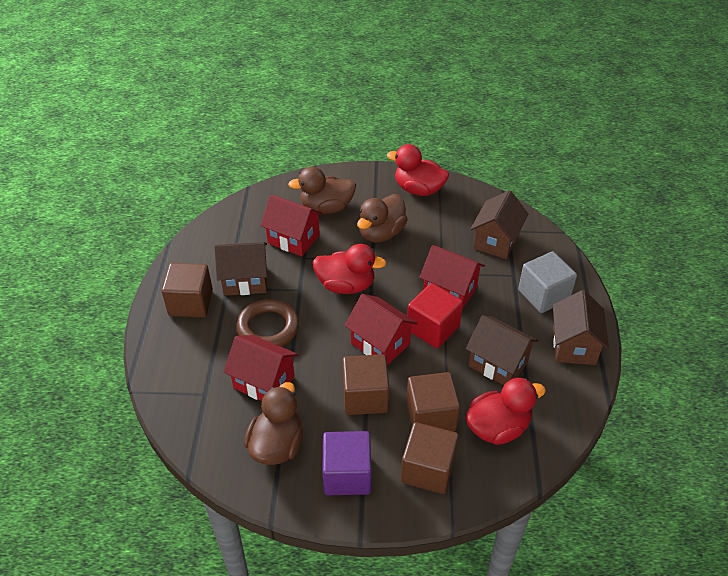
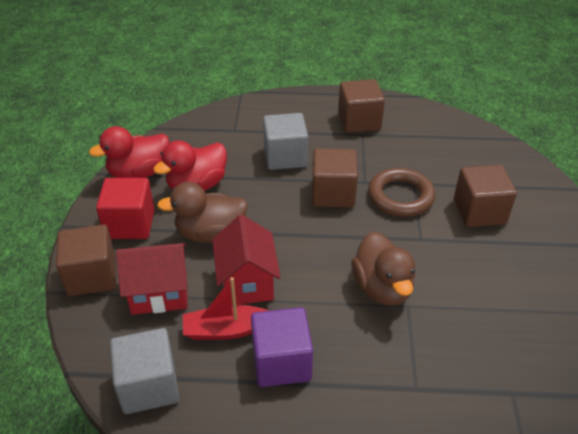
brown duck: [244,382,303,465] [288,167,356,214] [357,194,408,242] = 3 -> [157,182,248,243] [351,231,415,306] = 2
brown house: [214,242,267,296] [466,315,538,385] [470,190,529,259] [553,290,609,365] = 4 -> none = 0
grey cube: [518,251,577,313] = 1 -> [110,328,179,414] [263,113,308,170] = 2
red boat: none = 0 -> [183,277,269,340] = 1
red duck: [313,244,386,294] [387,144,449,196] [465,378,546,445] = 3 -> [89,126,169,178] [153,140,227,191] = 2
red house: [224,335,298,401] [260,195,323,256] [345,294,417,365] [419,245,485,310] = 4 -> [116,243,188,315] [212,215,281,305] = 2

